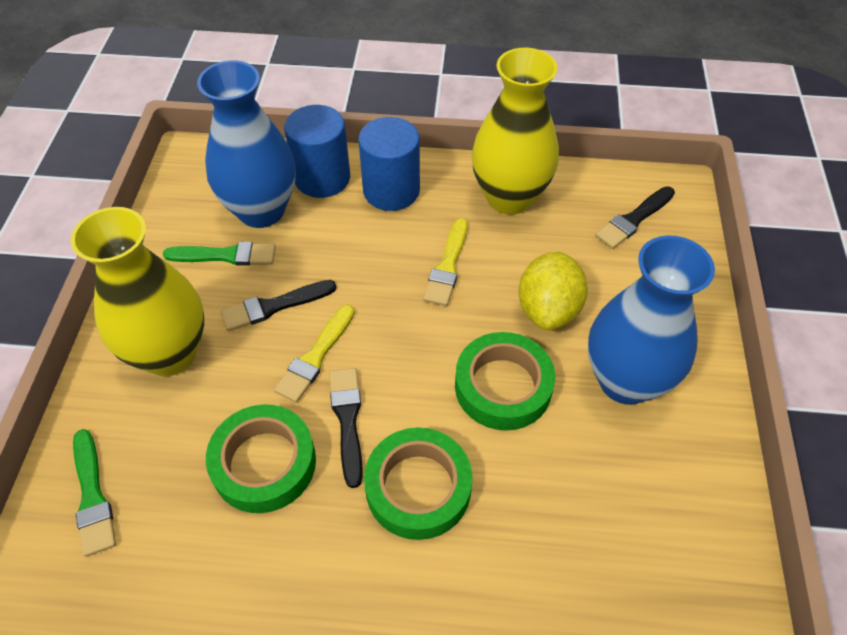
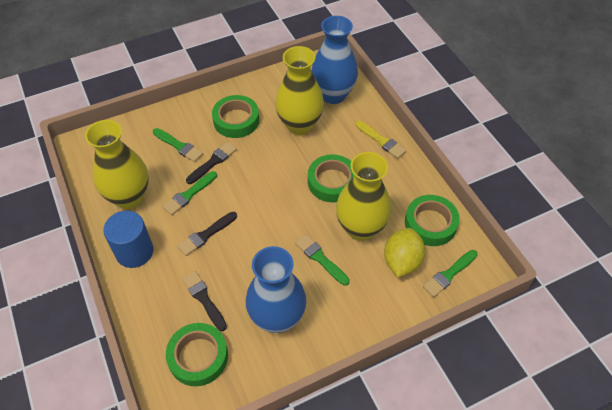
blue cylinder: [284,105,350,198] [358,117,420,211] = 2 -> [103,211,154,268] = 1
green brush: [73,429,116,557] [163,242,276,266] = 2 -> [153,128,203,162] [162,171,217,215] [295,234,350,286] [423,250,478,297] = 4
green tape: [206,404,316,513] [364,427,472,540] [455,332,555,431] = 3 -> [166,323,228,386] [212,95,259,138] [308,154,354,202] [405,195,460,246] = 4
yellow brush: [274,304,355,403] [423,218,468,306] = 2 -> [355,121,406,159] = 1
yellow vase: [71,207,204,376] [472,48,559,215] = 2 -> [85,120,149,209] [275,46,324,135] [336,152,391,241] = 3

